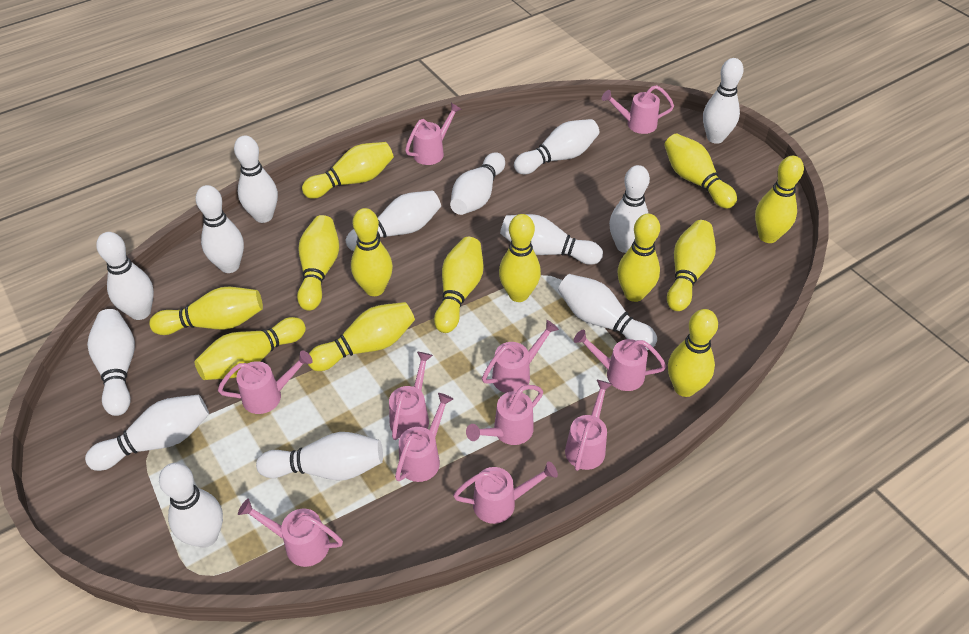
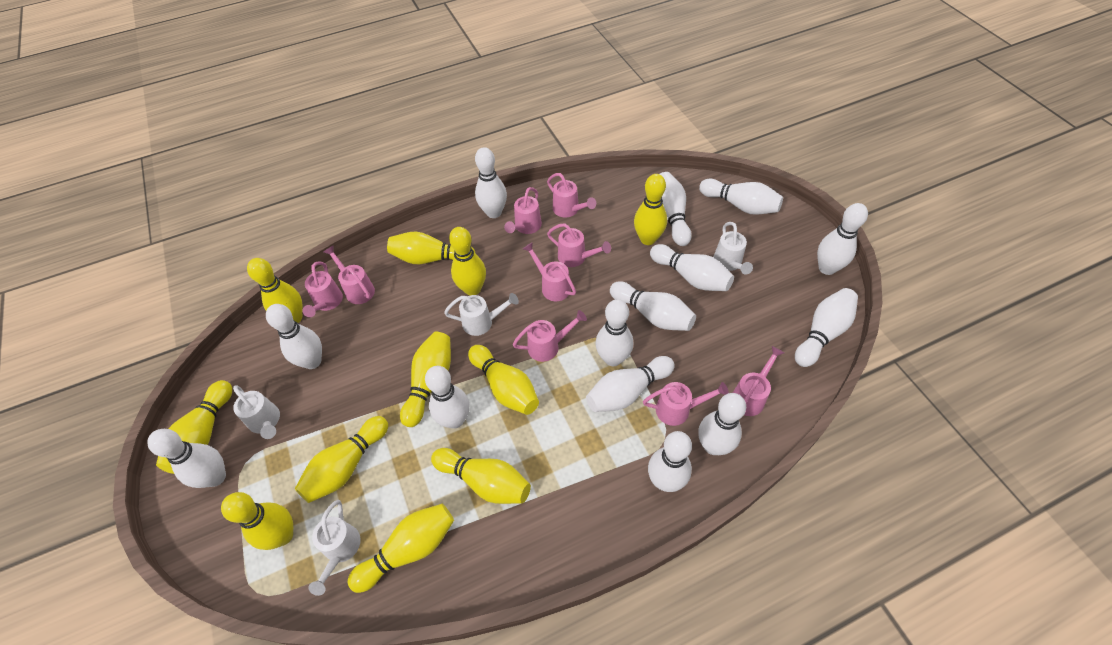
pink watering can: [218,350,312,414] [238,499,343,567] [389,352,433,440] [395,393,453,482] [405,103,462,165] [453,461,558,524] [466,385,543,445] [482,320,559,393] [565,380,613,471] [574,329,666,391] [602,85,674,134] = 11 -> [302,261,343,317] [324,245,375,304] [504,187,542,234] [513,310,587,362] [523,242,576,301] [547,173,596,217] [547,223,611,267] [643,382,729,426] [733,346,784,416] = 9
white watering can: none = 0 -> [233,385,280,439] [309,500,361,596] [444,293,519,336] [713,222,753,274] = 4
yellow bowling pin: [149,287,263,335] [195,317,306,380] [297,215,339,311] [302,142,394,199] [308,302,415,371] [351,208,393,296] [434,237,484,333] [499,214,541,302] [617,214,660,302] [664,134,737,209] [667,220,716,311] [668,309,718,397] [755,156,804,243] = 13 -> [156,380,232,474] [221,492,293,550] [247,258,303,323] [295,416,388,503] [348,504,454,593] [387,232,475,264] [400,332,451,427] [431,448,531,504] [449,227,486,296] [468,345,539,415] [634,174,667,245] = 11

